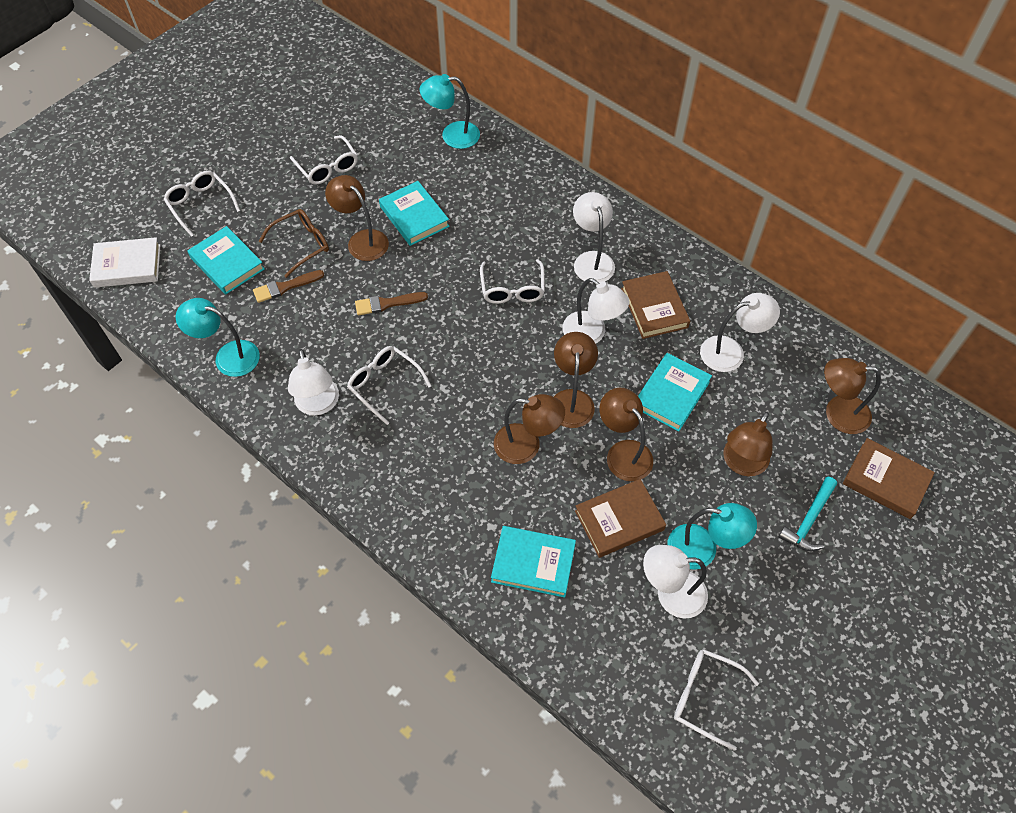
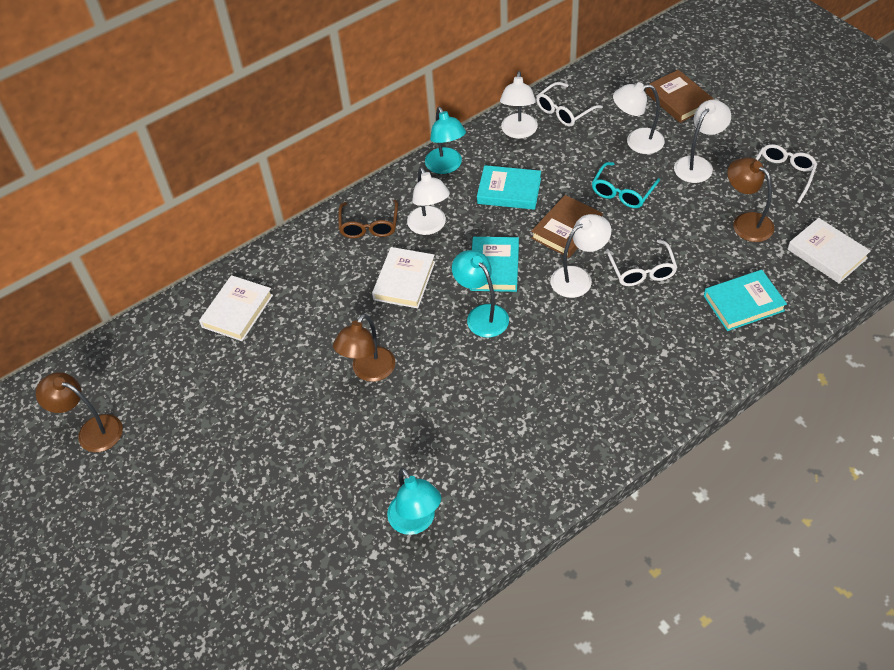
brown book: [575,479,666,558] [621,271,690,339] [843,438,935,519] = 3 -> [531,195,603,258] [645,70,714,123] = 2
brown brush: [253,270,324,303] [355,292,428,316] = 2 -> none = 0
brown lamp: [325,175,389,261] [494,394,565,464] [554,332,598,428] [600,388,653,481] [723,412,773,476] [824,358,881,434] = 6 -> [36,372,123,452] [333,314,395,382] [728,158,774,242] = 3
turquoise book: [187,226,265,295] [379,181,450,246] [491,526,576,598] [638,353,712,432] = 4 -> [470,237,519,292] [477,165,541,210] [704,270,787,331] = 3
turquoise glasses: none = 0 -> [592,162,660,208] = 1
turquoise hammer: [778,477,837,551] = 1 -> none = 0
white book: [89,237,160,288] = 1 -> [199,275,273,341] [372,247,435,308] [788,218,871,283] = 3
white glasses: [163,171,240,237] [290,135,358,185] [347,346,431,425] [480,259,545,304] [674,649,759,751] = 5 -> [536,82,603,127] [606,240,678,286] [756,144,817,203] = 3

